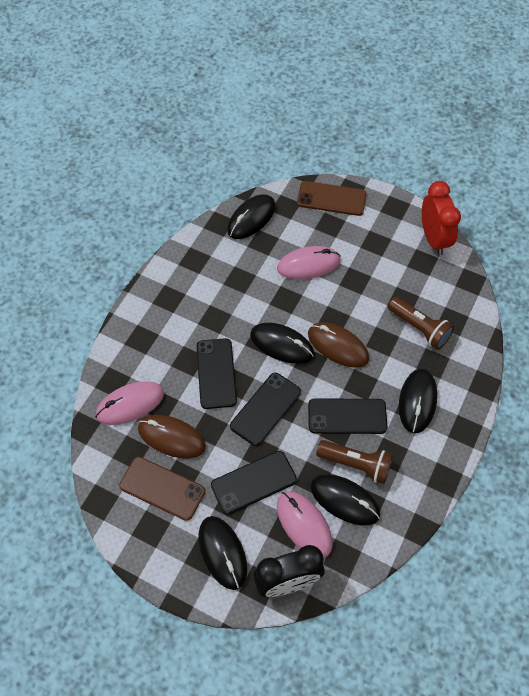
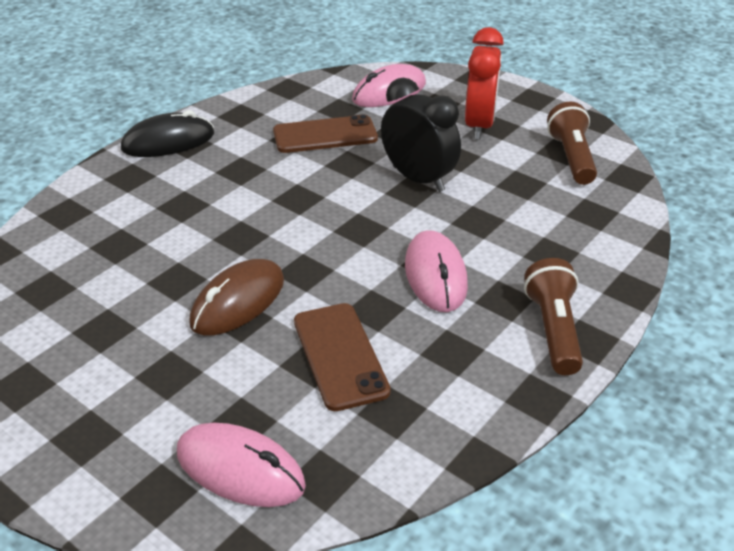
black mouse: [199,516,247,590] [227,194,276,239] [250,323,314,364] [310,474,380,526] [399,368,437,433] = 5 -> [121,110,214,157] = 1
black phone: [197,338,237,409] [211,451,297,515] [230,373,301,446] [308,398,387,434] = 4 -> none = 0
brown mouse: [138,415,206,459] [308,322,369,368] = 2 -> [189,259,284,336] = 1

